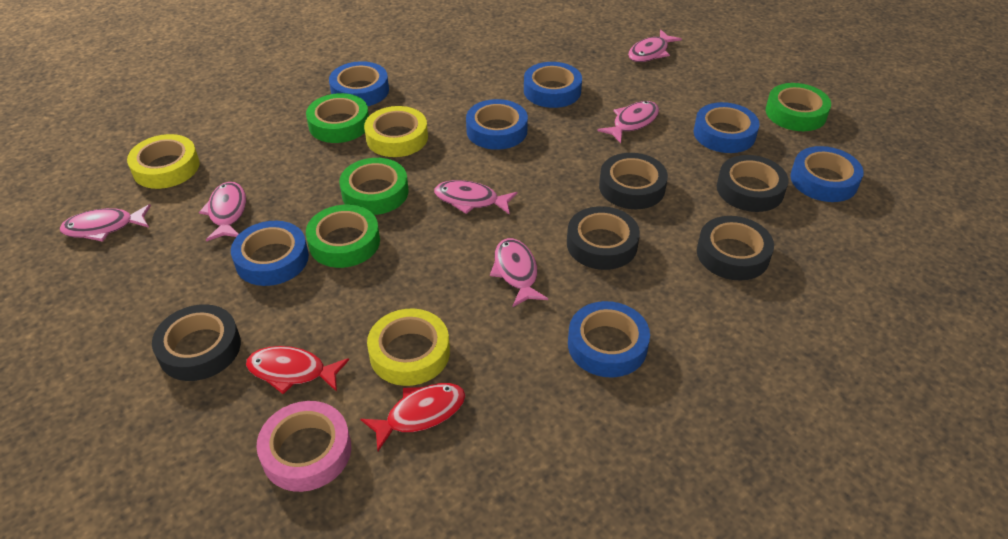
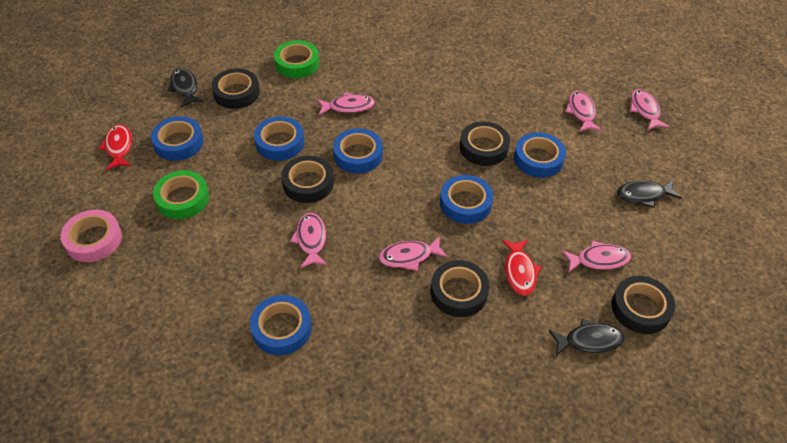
black fish: none = 0 -> [167,68,203,108] [549,319,624,356] [617,179,682,208] = 3
blue tape: [231,221,309,286] [329,61,389,106] [466,99,528,150] [524,62,582,108] [568,301,650,377] [694,102,760,153] [790,146,864,202] = 7 -> [151,116,204,161] [250,295,312,355] [254,116,304,161] [333,128,383,174] [440,175,493,224] [514,132,566,178] = 6
green tape: [306,93,369,143] [306,205,380,268] [339,158,409,215] [765,83,831,131] = 4 -> [153,170,209,219] [274,40,319,78] = 2
yellow tape: [127,134,200,189] [364,106,428,157] [367,309,450,386] = 3 -> none = 0

